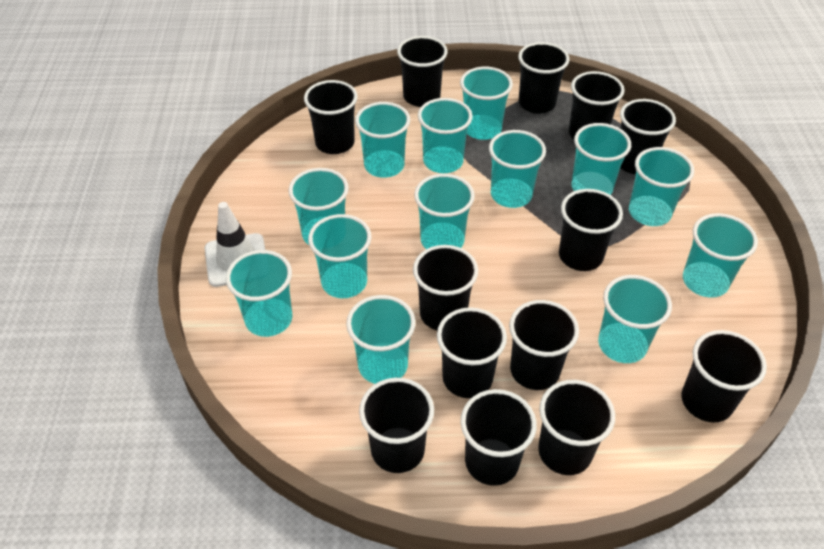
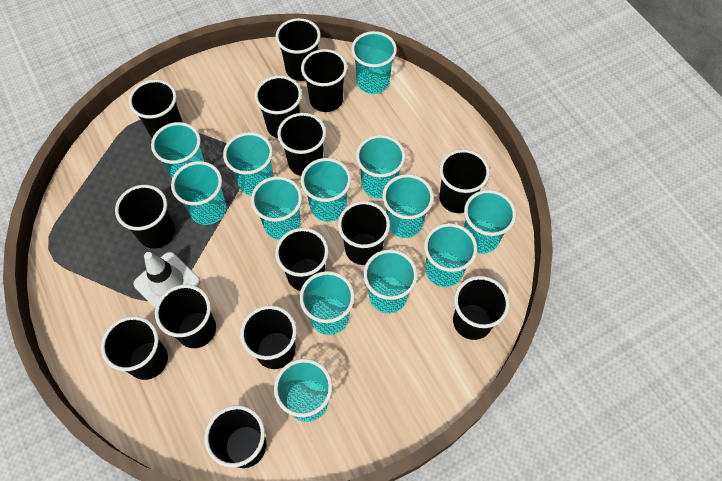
black cup: [304,80,358,154] [359,378,434,473] [397,36,448,107] [413,245,478,330] [437,307,507,398] [460,389,537,486] [509,300,579,390] [518,42,570,114] [538,380,615,475] [559,189,623,271] [569,71,625,139] [620,99,676,174] [681,330,767,423] = 13 -> [101,316,168,380] [115,185,175,249] [129,80,182,138] [155,284,216,348] [204,405,266,468] [240,305,297,369] [255,76,302,138] [275,228,329,291] [276,18,321,81] [277,113,326,176] [301,49,347,112] [338,201,390,265] [439,149,490,213] [453,276,510,340] = 14

